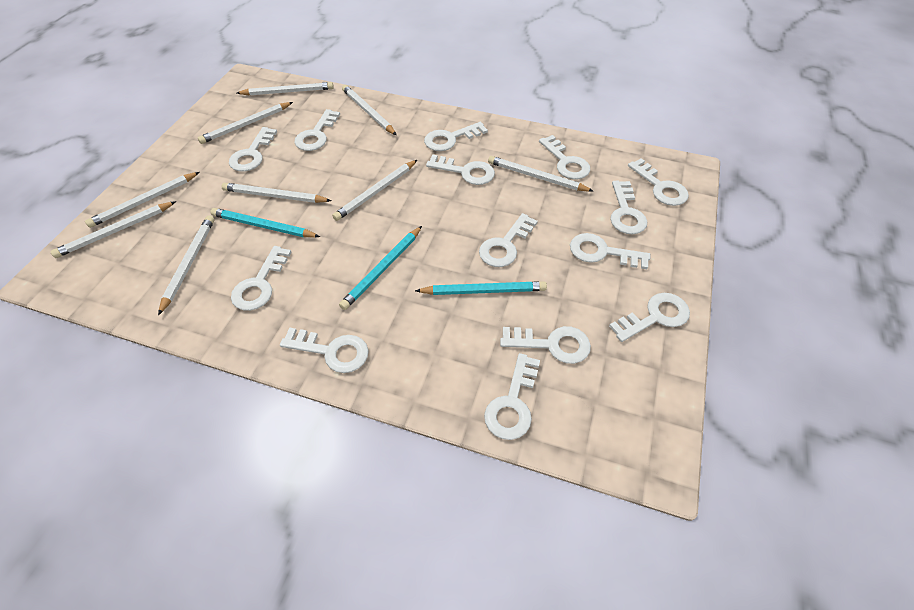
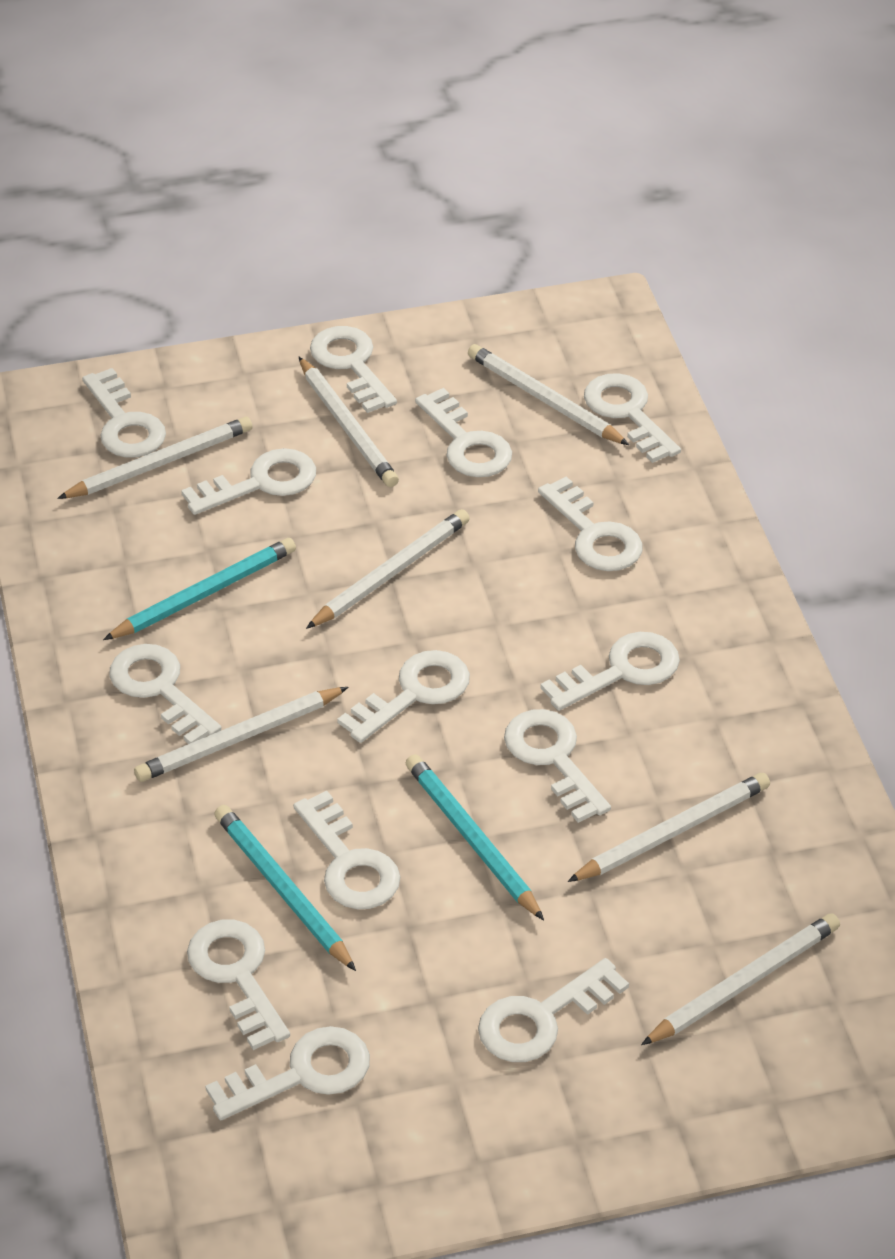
white pencil: [50,201,176,258] [85,172,200,228] [158,215,214,315] [198,102,293,144] [222,183,332,203] [237,82,334,96] [332,160,417,221] [342,85,397,135] [488,156,593,192] = 9 -> [57,416,253,499] [134,687,348,782] [299,357,399,487] [306,509,470,629] [468,344,629,445] [567,773,770,882] [641,913,840,1045] = 7

